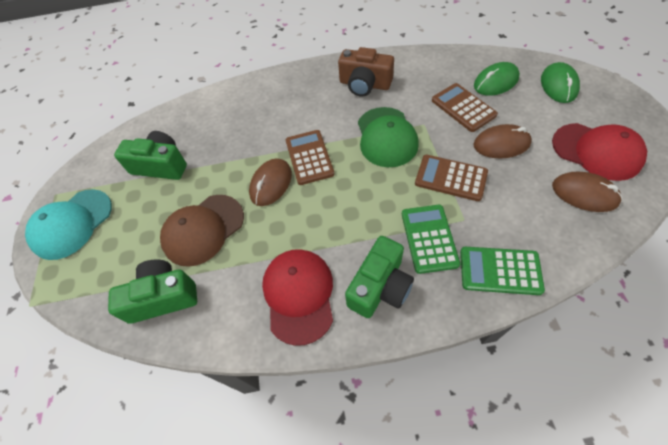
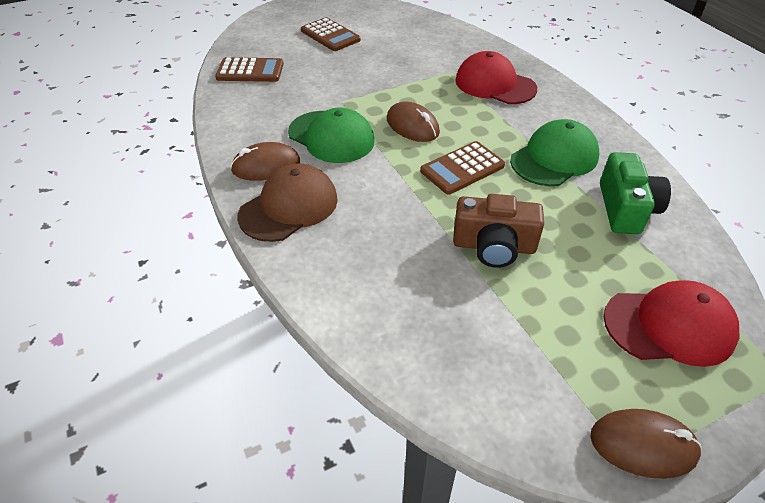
green calculator: [402,205,460,274] [460,247,545,295] = 2 -> none = 0
green camera: [108,259,197,324] [114,131,187,180] [345,236,414,318] = 3 -> [600,152,671,234] = 1
green cap: [358,107,419,167] = 1 -> [288,107,375,163] [510,119,599,186] = 2
green mouse: [474,62,520,96] [541,62,580,103] = 2 -> none = 0
turquoise cap: [25,189,112,260] = 1 -> none = 0

